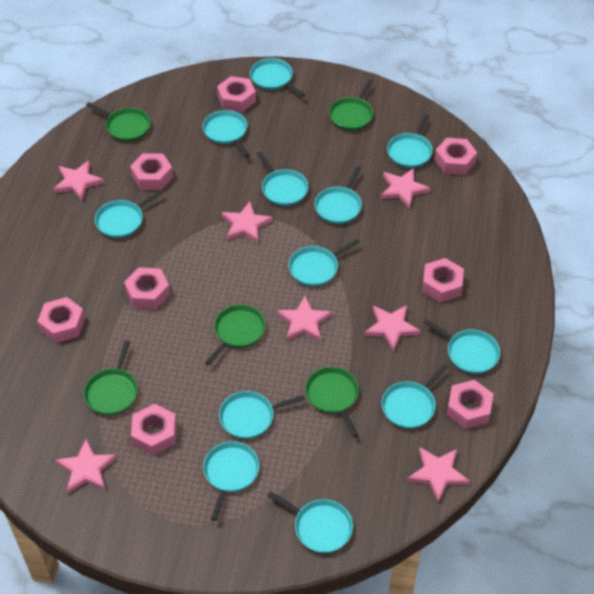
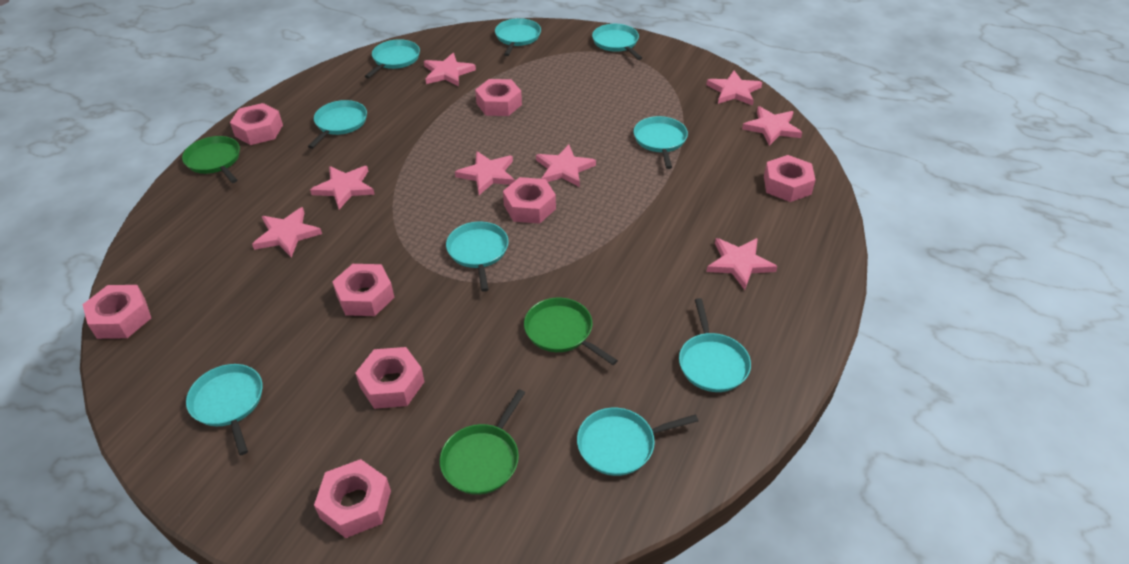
green pan: [84,341,138,415] [86,102,151,141] [205,304,266,365] [305,367,359,437] [329,79,373,130] = 5 -> [182,136,240,183] [440,389,525,495] [524,298,618,365] = 3
pink star: [53,161,104,201] [55,439,117,494] [221,201,273,243] [277,296,332,341] [364,305,421,351] [380,168,431,209] [407,447,470,503] = 7 -> [252,207,322,257] [310,166,375,210] [424,53,476,87] [455,151,515,195] [536,144,596,187] [706,71,762,106] [706,238,778,290] [742,106,802,146] = 8
turquoise pan: [95,190,164,238] [203,110,249,157] [203,441,259,521] [219,391,305,439] [250,58,305,97] [256,152,309,206] [268,491,353,553] [289,239,360,286] [314,166,362,224] [381,364,448,429] [387,114,433,168] [424,319,500,374] = 12 -> [186,364,262,455] [308,100,367,149] [365,39,420,78] [446,221,509,292] [495,18,541,56] [577,408,698,476] [592,24,642,60] [634,116,688,169] [679,298,751,392] = 9

